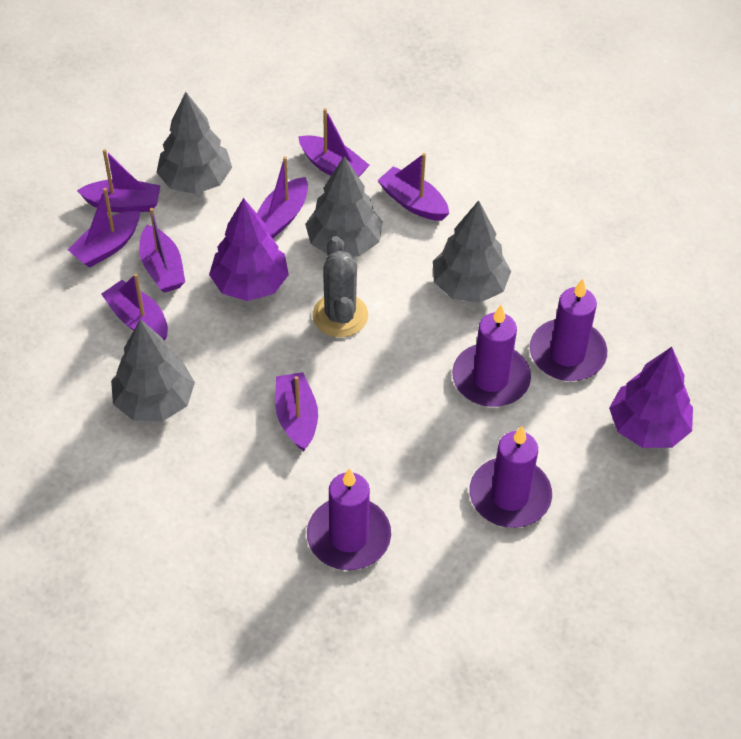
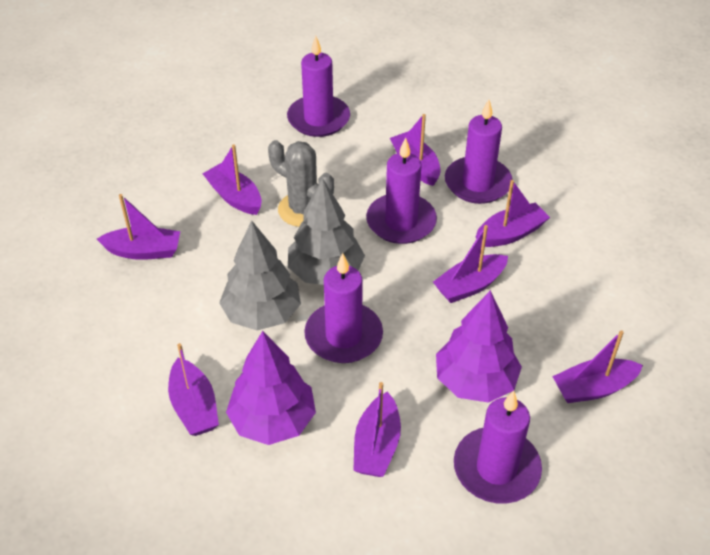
grey tree: [111,319,195,421] [156,92,232,194] [305,156,383,257] [433,200,511,303] = 4 -> [219,221,301,330] [288,178,365,285] = 2
purple candle: [307,468,391,570] [452,305,531,407] [470,426,552,528] [530,279,607,381] = 4 -> [287,36,350,137] [304,253,383,363] [366,137,437,244] [445,100,513,204] [454,390,542,504] = 5

